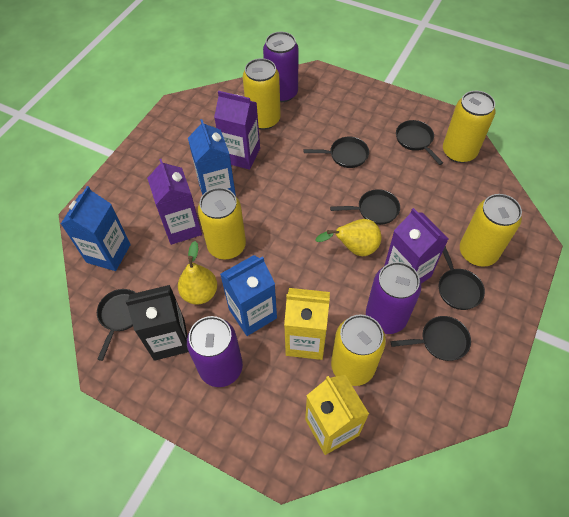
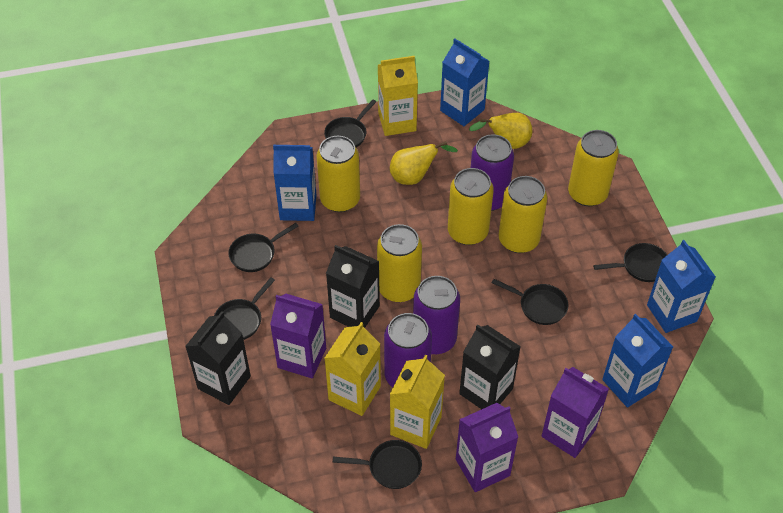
black carton: [125,285,189,361] = 1 -> [185,311,251,405] [326,245,380,328] [459,324,521,409] = 3
blue carton: [61,186,131,271] [188,119,236,196] [220,255,277,336] = 3 -> [273,145,316,221] [440,39,489,126] [602,314,673,408] [647,240,716,333] = 4
yellow carton: [284,288,330,360] [305,375,369,455] = 2 -> [325,322,381,416] [378,56,418,136] [390,355,445,449] = 3

